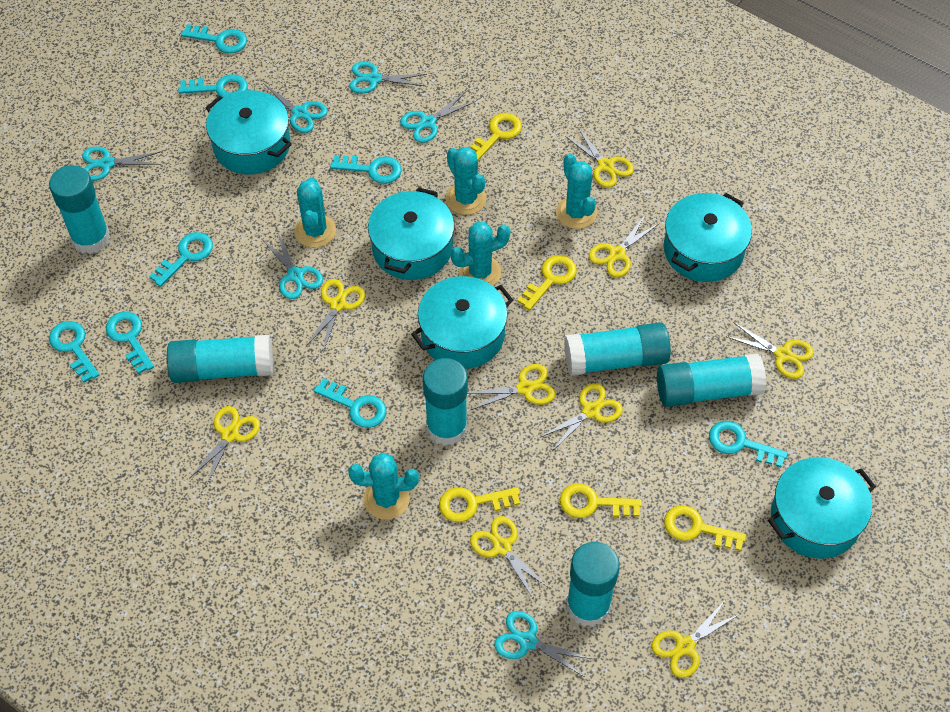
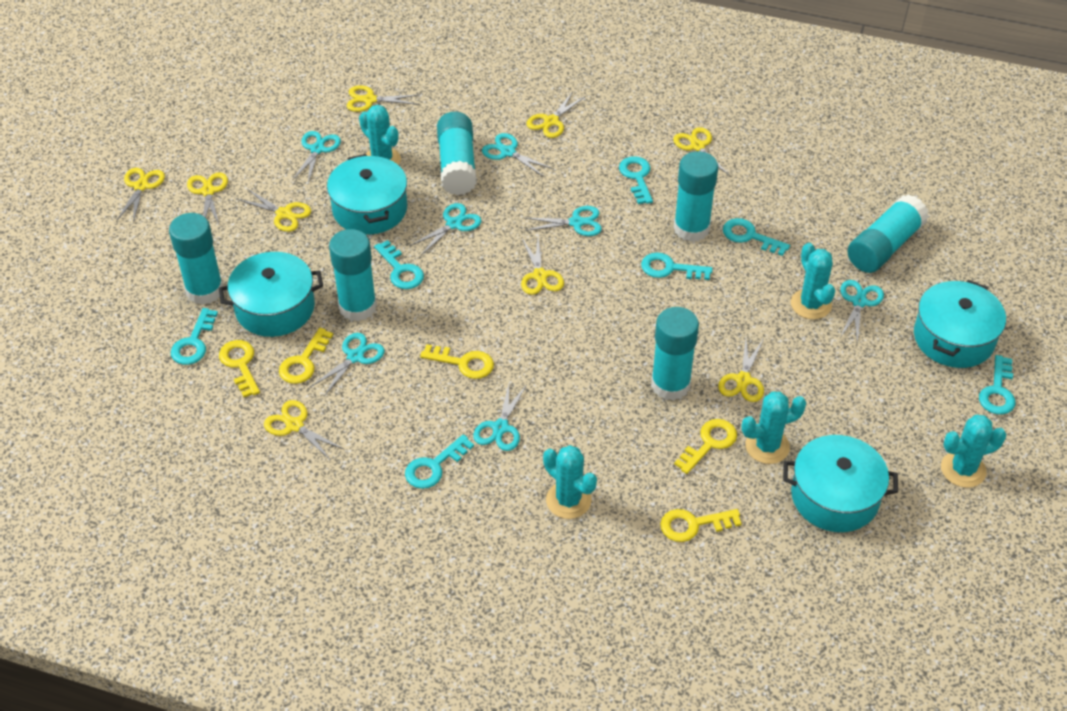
turquoise key: [49,321,99,383] [106,312,154,374] [149,232,213,287] [178,74,248,98] [181,24,247,54] [314,378,386,428] [330,155,402,184] [709,421,788,467] = 8 -> [171,308,218,365] [374,240,424,289] [405,434,474,489] [619,156,653,204] [641,252,713,280] [723,218,790,256] [979,355,1015,415] = 7
turquoise pot: [206,90,292,175] [368,187,454,280] [411,276,513,369] [664,193,752,282] [768,457,876,559] = 5 -> [219,252,323,337] [327,154,407,235] [783,435,898,532] [914,280,1006,368] = 4
turquoise scissors: [82,146,162,181] [261,233,323,299] [263,83,328,133] [350,62,427,94] [400,92,476,143] [494,611,592,677] = 6 -> [292,131,341,183] [310,333,384,396] [409,203,481,255] [473,380,527,451] [482,133,553,177] [524,206,602,236] [840,280,884,343] = 7

